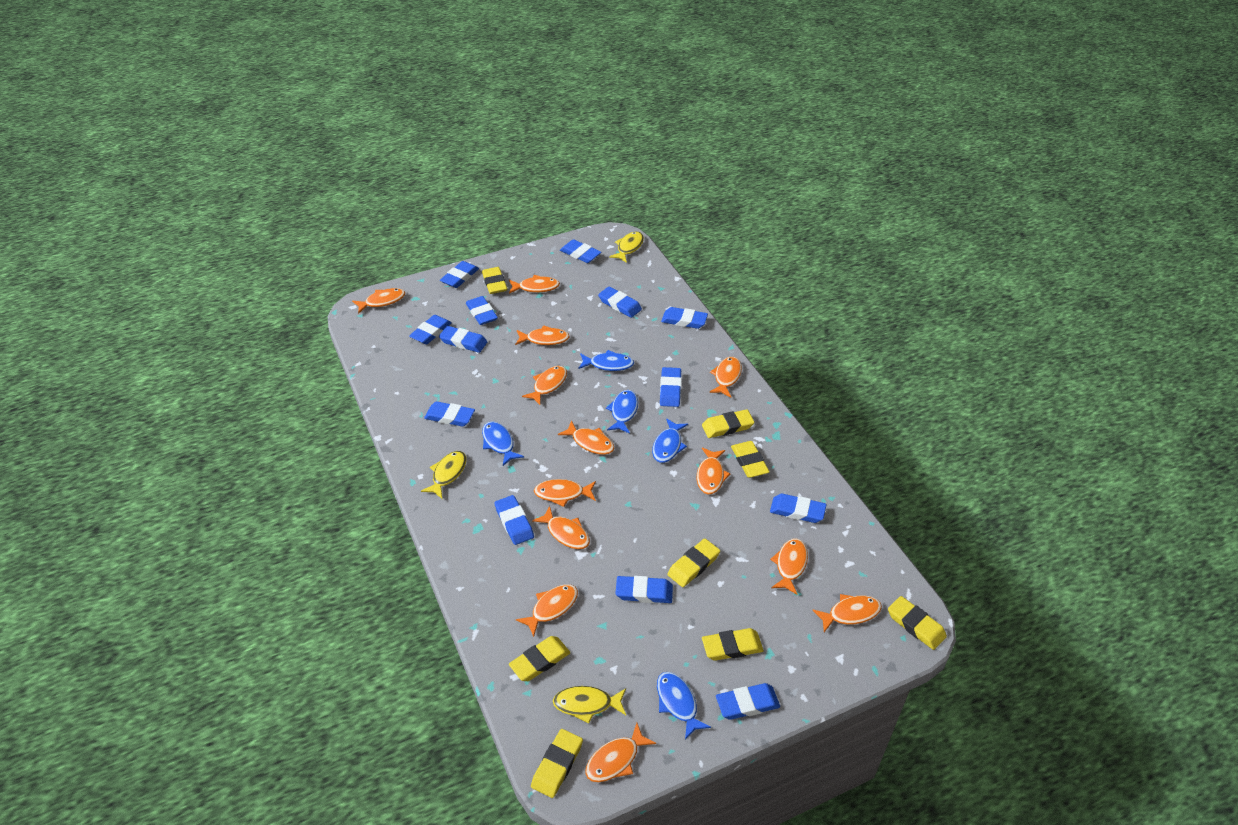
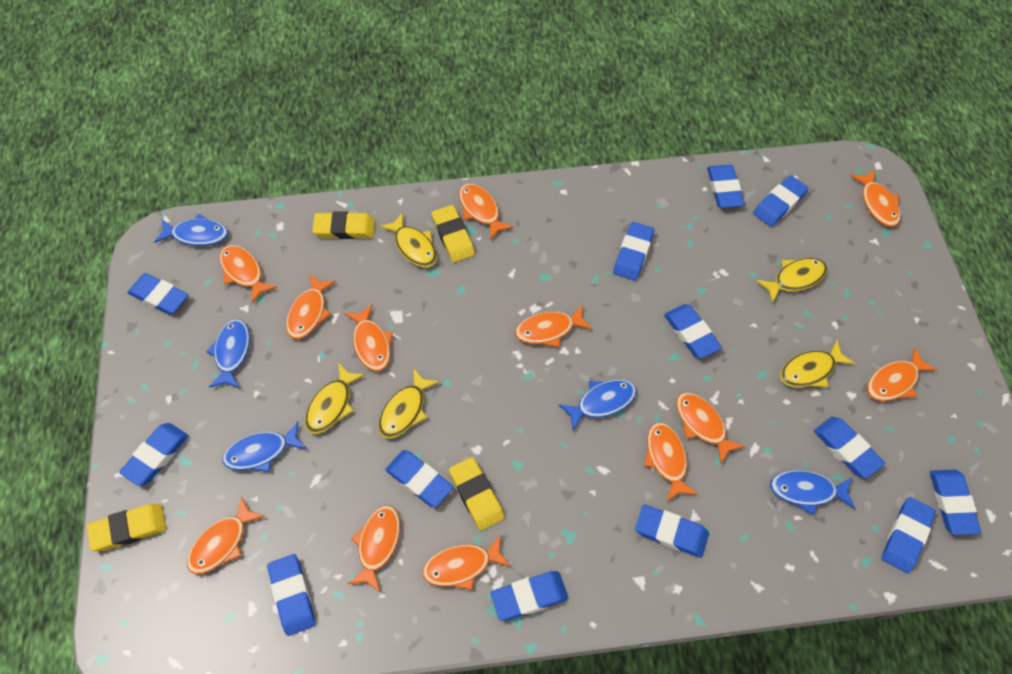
orange fish: [352,288,405,314] [509,275,560,293] [515,325,570,345] [516,584,578,637] [522,366,567,405] [532,506,590,549] [534,479,596,507] [558,420,614,455] [585,723,656,782] [697,447,730,494] [709,357,742,397] [770,539,808,595] [812,594,882,632] = 13 -> [187,496,265,574] [220,245,277,304] [286,274,336,339] [344,304,393,371] [348,505,400,592] [422,534,511,590] [459,184,514,240] [515,305,592,347] [644,422,698,502] [676,392,745,464] [850,170,901,226] [867,347,937,401] = 12
yellow eraser: [482,267,507,294] [509,636,570,681] [531,729,583,798] [667,539,720,587] [702,409,754,438] [702,628,764,661] [731,441,770,478] [888,596,947,650] = 8 -> [87,504,166,551] [312,212,375,239] [432,205,475,263] [449,457,505,531] = 4
yellow fish: [421,451,466,499] [553,686,626,724] [609,232,644,263] = 3 -> [305,362,365,434] [378,368,440,439] [380,212,437,268] [756,258,827,304] [780,340,855,388] = 5

